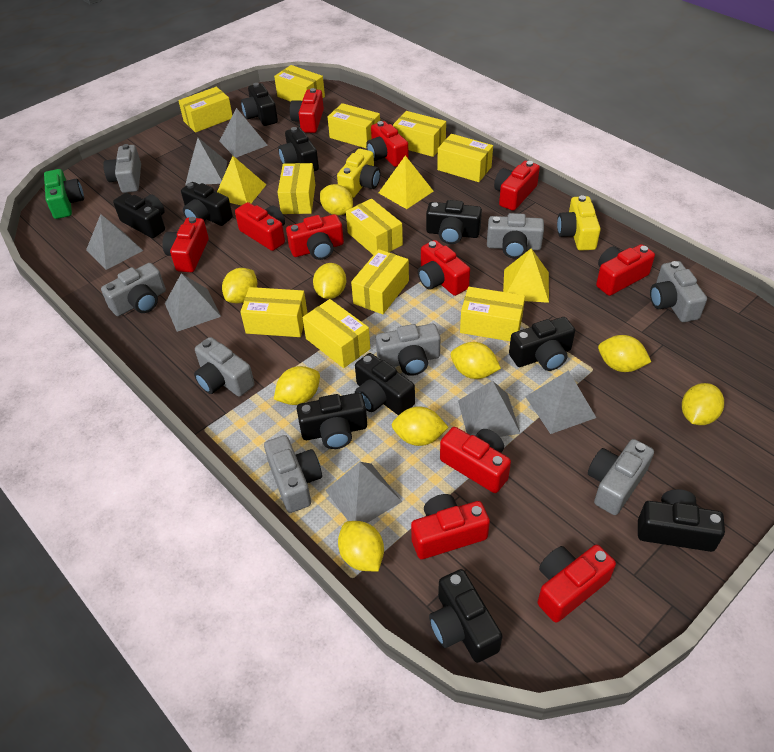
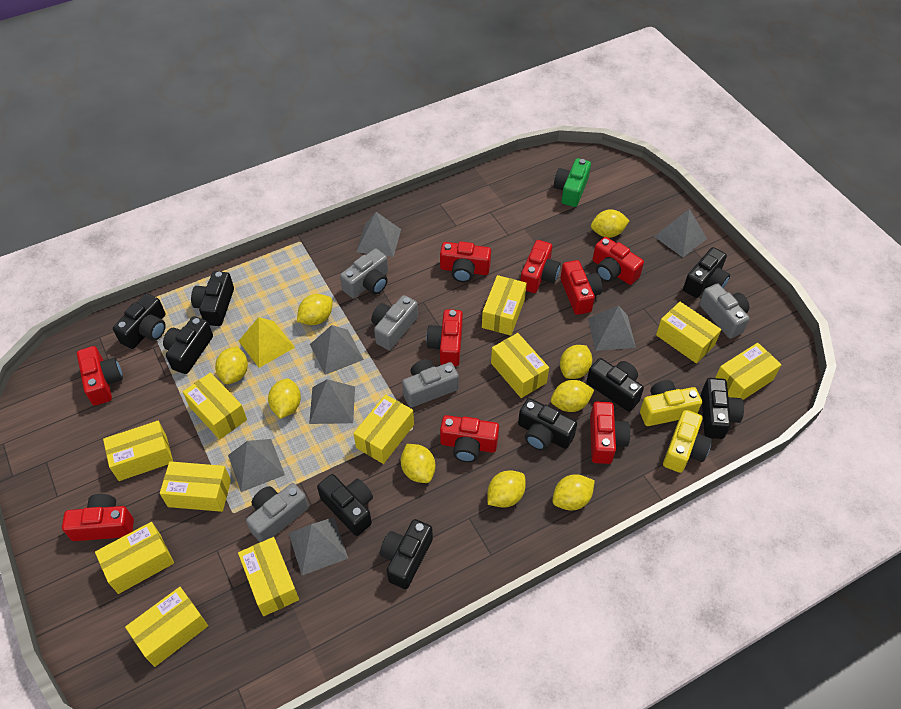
black camera: [113,193,165,238] [181,182,233,226] [241,83,278,126] [278,127,319,171] [297,393,367,449] [355,353,415,415] [426,200,482,244] [429,569,503,663] [509,317,575,371] [638,489,725,552] = 10 -> [113,293,166,349] [163,316,213,374] [191,271,234,326] [317,474,373,536] [380,519,433,589] [518,398,577,451] [586,358,644,412] [683,247,730,298] [701,378,744,439] = 9
grey camera: [101,263,166,316] [103,144,141,193] [194,337,255,397] [264,435,322,513] [376,324,441,376] [487,213,544,258] [588,439,654,515] [650,261,707,322] = 8 -> [246,483,309,542] [340,249,388,298] [371,295,418,350] [402,359,459,408] [699,283,749,339] = 5
red camera: [163,217,209,272] [235,202,285,251] [286,214,344,260] [290,88,324,133] [366,121,409,167] [411,494,490,559] [418,240,470,296] [440,427,511,493] [494,161,540,211] [538,545,616,623] [596,244,655,296] = 11 -> [62,494,134,541] [77,346,123,406] [426,309,463,366] [440,242,491,282] [440,415,499,462] [520,240,561,293] [560,260,602,315] [590,401,630,464] [593,237,644,285] = 9
yellow pyramid: [217,156,266,206] [379,156,434,209] [503,248,549,303] = 3 -> [239,317,295,368] = 1

